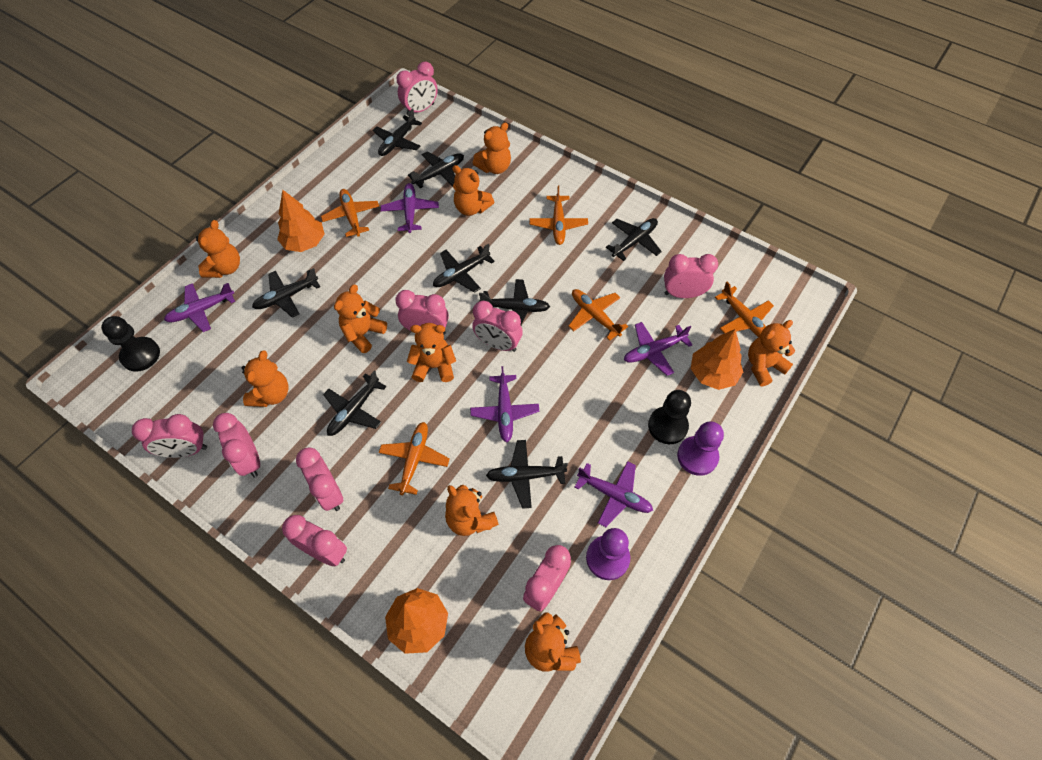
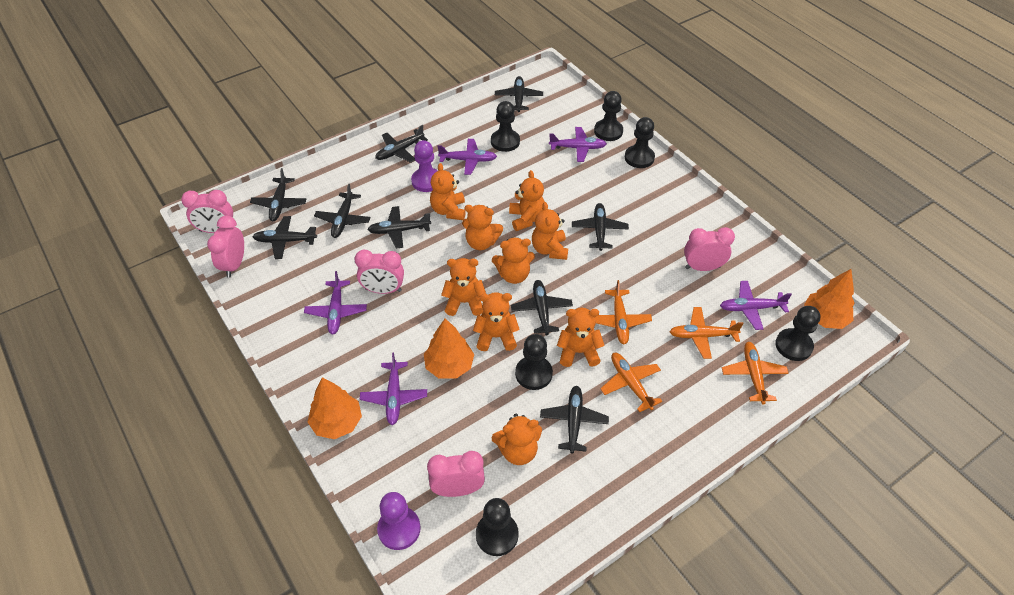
black pawn: [101,316,160,372] [648,390,691,444] = 2 -> [476,498,519,556] [491,101,520,152] [515,334,553,390] [594,91,623,141] [625,117,655,168] [775,306,820,361] = 6
black plane: [252,268,320,318] [323,370,386,436] [373,108,422,156] [408,152,464,188] [433,244,495,293] [479,279,550,325] [486,440,568,509] [606,218,662,261] = 8 -> [250,168,306,221] [252,216,317,259] [314,184,371,238] [367,206,431,248] [375,125,428,163] [495,76,543,112] [511,280,573,335] [540,386,609,454] [572,203,629,251] = 9
orange plane: [321,189,379,237] [379,422,450,495] [530,185,588,245] [568,289,628,341] [715,282,774,337] = 5 -> [595,280,652,345] [600,353,662,412] [669,307,744,359] [722,342,789,404] = 4
pink clock: [132,414,207,458] [213,413,260,477] [282,515,347,566] [296,447,343,511] [395,290,449,334] [397,62,438,116] [472,301,523,352] [523,545,571,611] [664,254,718,298] = 9 -> [181,190,233,233] [207,216,244,278] [355,250,404,294] [427,451,485,497] [684,227,735,271] = 5

